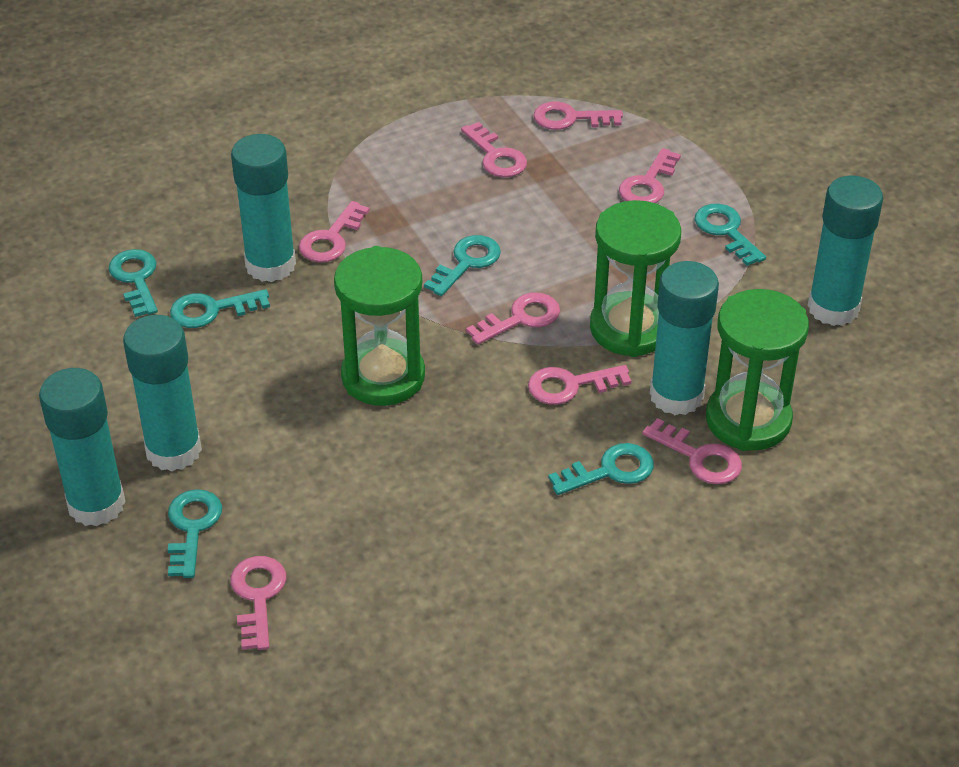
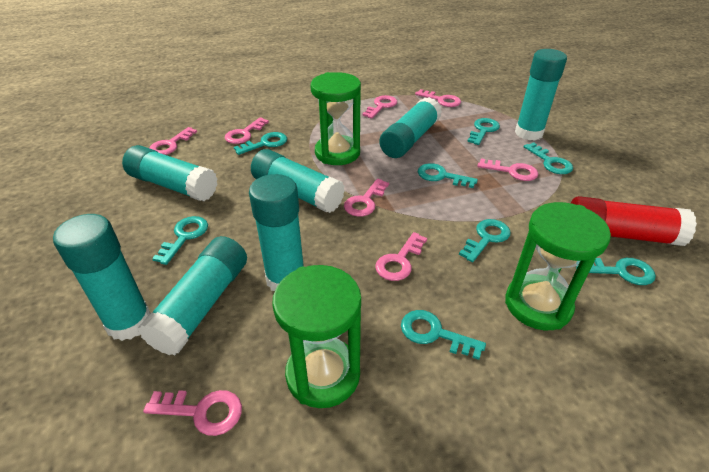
red glue stick: none = 0 -> [571,196,697,246] = 1
turquoise glue stick: [39,368,126,527] [123,315,202,471] [231,134,296,282] [650,261,719,415] [808,176,883,326] = 5 -> [53,214,151,341] [122,145,218,201] [138,236,247,355] [249,174,304,291] [251,149,345,213] [379,97,442,158] [515,49,567,141] = 7
turquoise key: [109,249,158,317] [168,489,222,578] [170,289,270,328] [424,235,501,296] [548,443,654,495] [695,204,766,266] = 6 -> [152,216,208,265] [234,132,287,155] [401,310,486,360] [418,163,478,188] [459,219,510,262] [467,118,500,145] [524,142,573,174] [576,258,656,285] = 8

